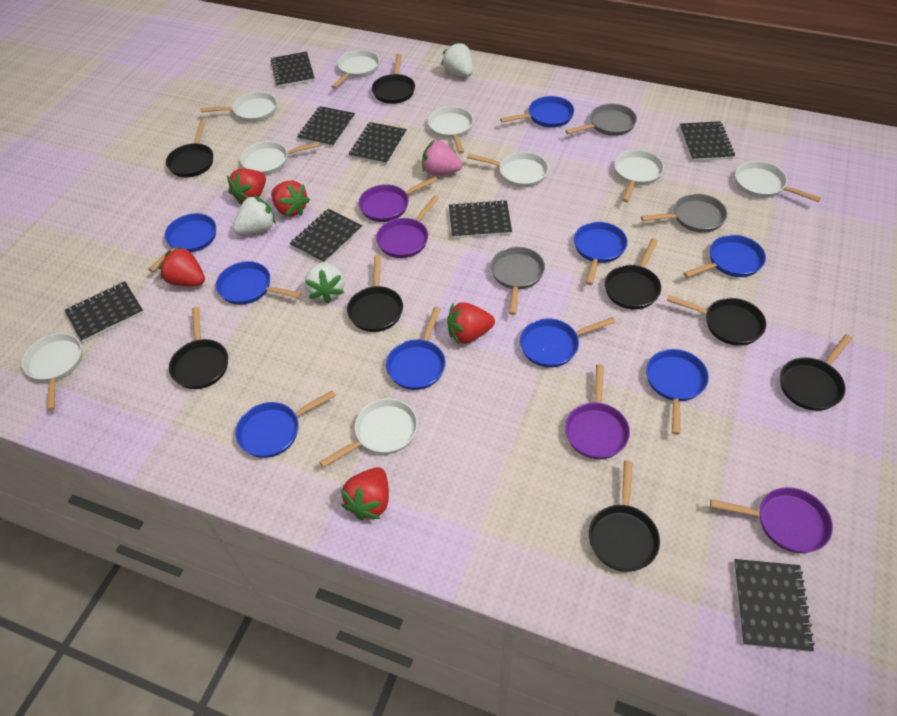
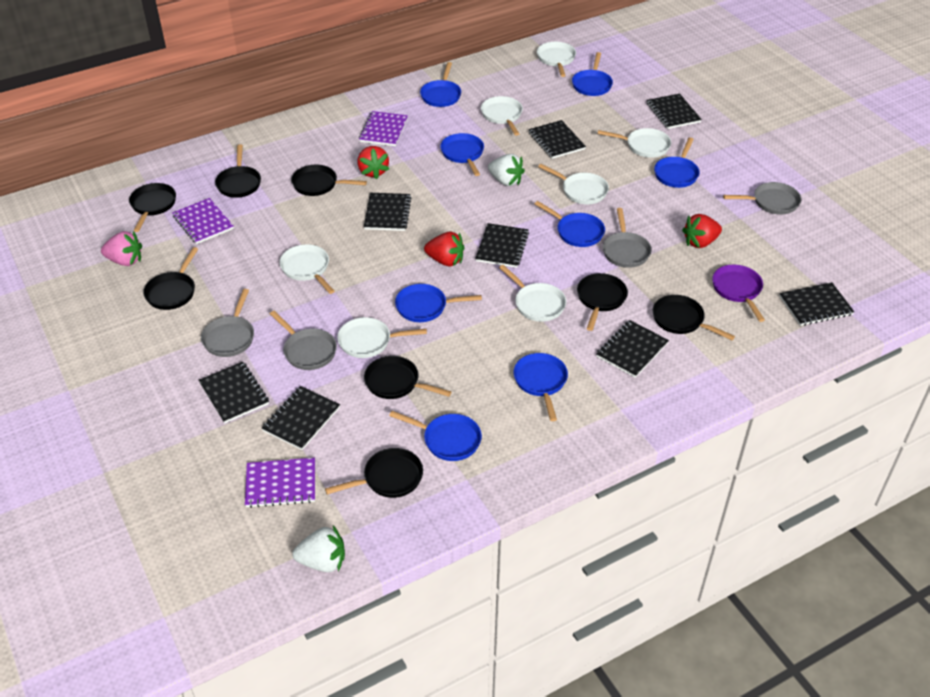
blue pan: [148,213,216,272] [216,261,301,305] [235,390,336,458] [386,307,445,390] [500,96,574,128] [520,317,615,368] [574,222,628,285] [646,349,709,435] [683,235,766,278] = 9 -> [389,411,482,461] [395,284,482,322] [420,62,461,107] [440,133,484,176] [513,353,568,421] [535,201,605,247] [572,52,613,96] [654,138,700,188] = 8
grey pan: [491,247,545,315] [565,103,637,136] [641,193,727,233] = 3 -> [201,289,254,357] [270,311,337,370] [603,208,652,268] [723,182,801,214] = 4
purple notebook: none = 0 -> [172,198,234,244] [245,458,315,508] [359,111,408,146] = 3
purple pan: [359,177,438,222] [376,196,439,258] [565,364,630,459] [710,487,833,553] = 4 -> [712,265,765,322] = 1
red strawberry: [159,246,205,286] [227,169,266,205] [271,180,310,217] [341,467,389,520] [447,302,495,344] = 5 -> [358,146,389,179] [424,232,464,267] [682,214,722,248] = 3
white pan: [22,333,82,411] [200,92,277,122] [240,141,320,175] [319,398,418,468] [332,50,379,89] [428,106,473,154] [467,152,548,187] [614,150,664,202] [735,161,821,202] = 9 -> [280,244,335,294] [337,317,427,358] [481,96,523,136] [499,265,566,322] [537,42,576,77] [538,164,609,204] [598,128,671,158] = 7
white strawberry: [233,195,275,234] [305,262,344,304] [441,42,473,77] = 3 -> [292,526,345,572] [488,154,525,186] = 2

